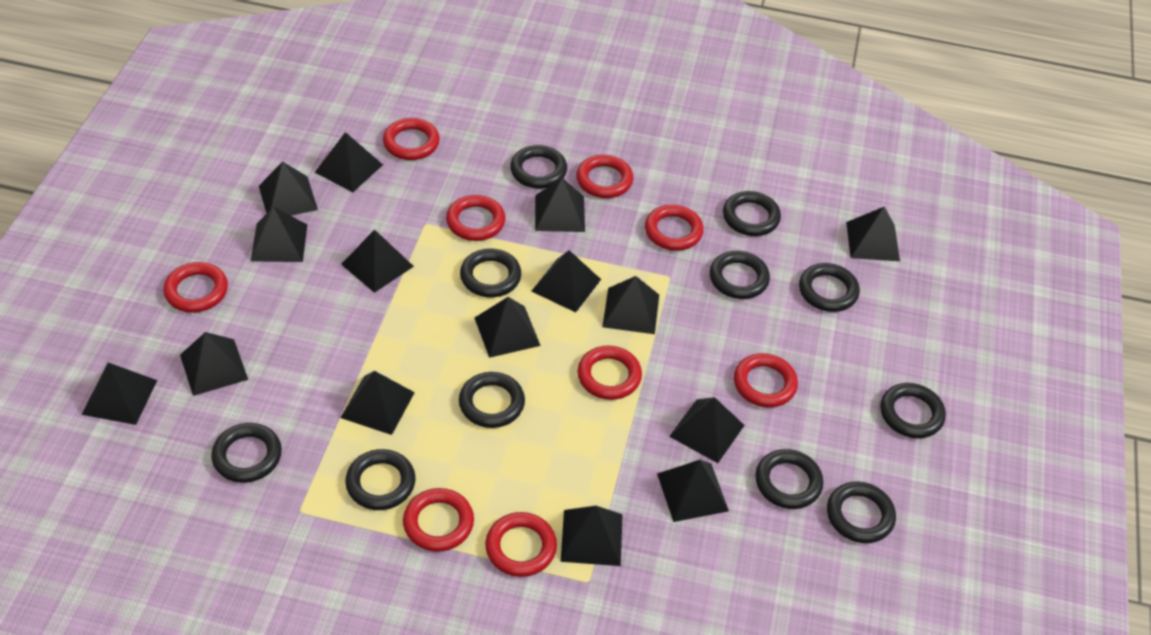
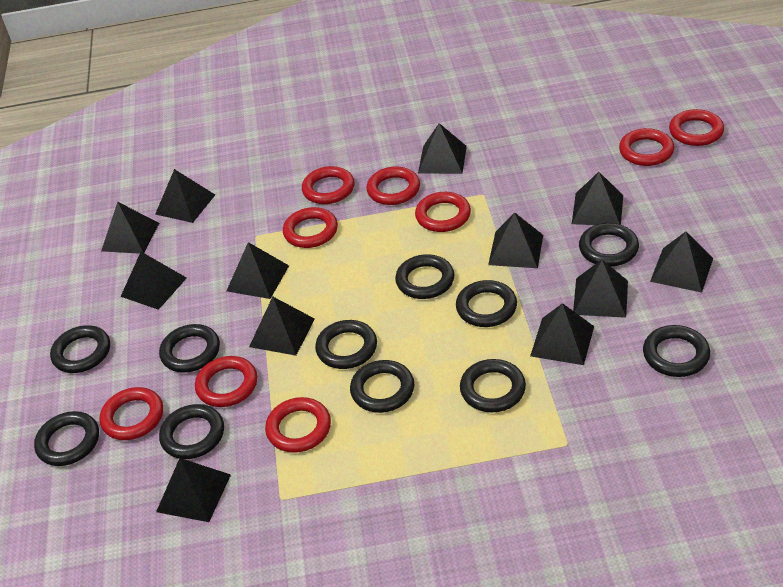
black pyramid: [82,362,157,425] [180,332,248,396] [251,207,307,262] [259,162,318,216] [315,132,383,192] [340,371,415,435] [341,229,414,293] [475,297,541,358] [531,250,601,312] [535,178,585,232] [561,506,623,566] [603,276,659,334] [657,460,729,522] [669,397,745,463] [846,207,900,261] = 15 -> [101,202,159,254] [121,252,187,310] [155,169,215,223] [156,458,231,522] [227,242,289,299] [249,296,315,356] [418,123,467,174] [488,212,543,268] [530,303,594,365] [572,172,623,225] [573,260,628,318] [650,232,713,293] = 12

